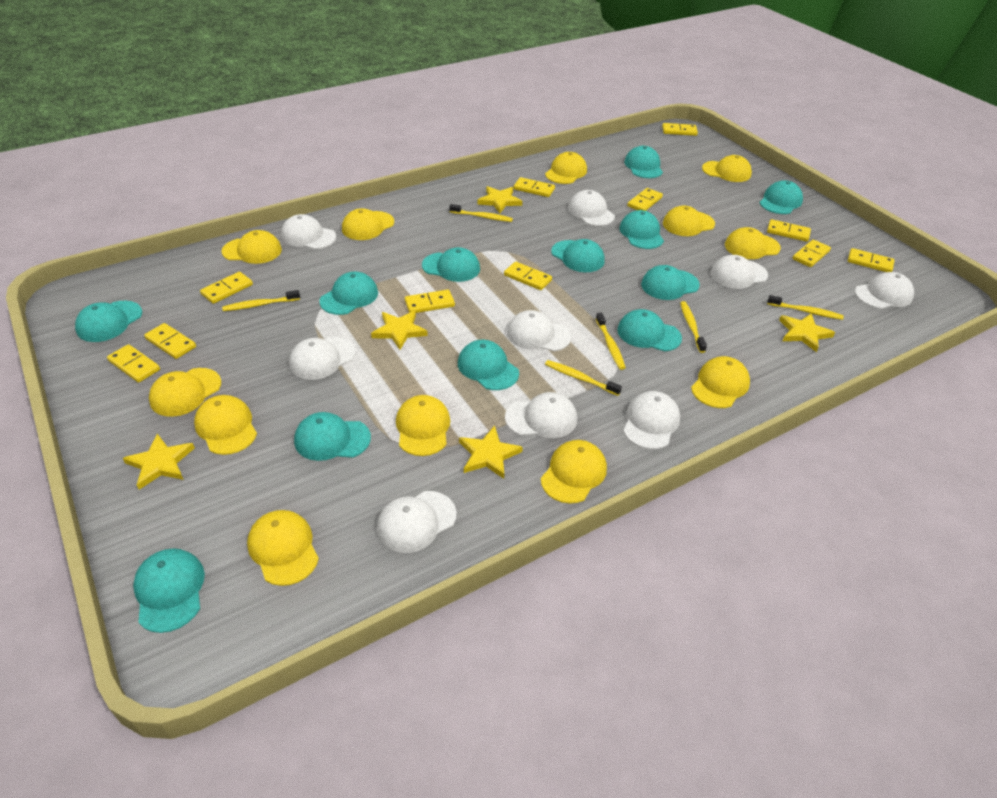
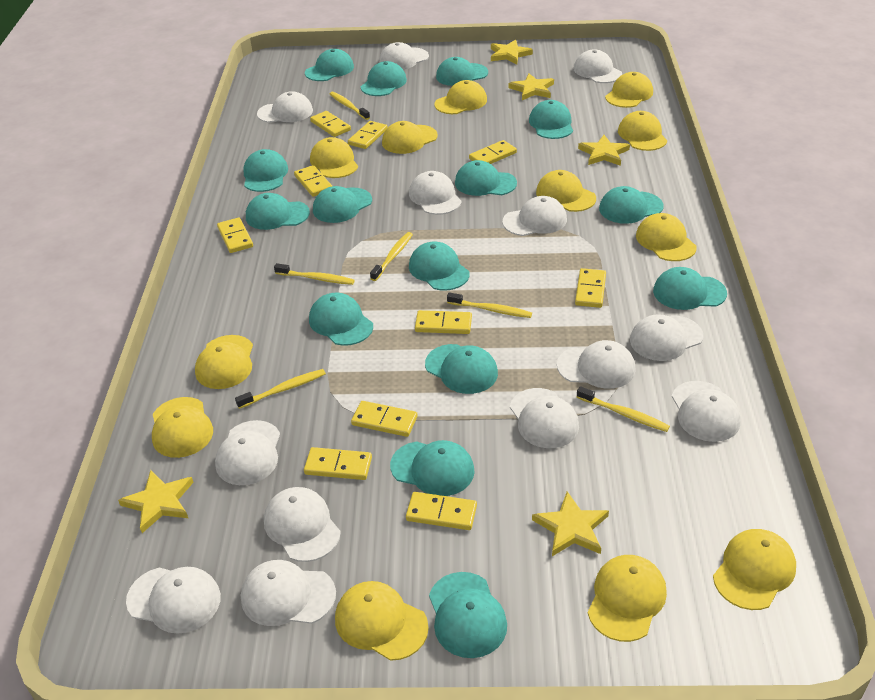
turquoise cap: [75,301,142,342] [133,548,205,633] [294,412,371,461] [320,272,378,315] [422,247,480,282] [458,340,519,390] [551,239,605,272] [617,309,682,351] [619,210,664,249] [624,146,663,178] [641,265,700,300] [760,180,803,214] = 12 -> [243,149,288,192] [246,193,310,230] [305,49,354,81] [309,293,373,346] [313,186,372,223] [361,61,407,96] [390,440,475,496] [409,242,470,291] [425,344,498,394] [429,572,507,658] [436,57,488,86] [455,160,517,196] [529,100,573,139] [599,186,664,224] [653,267,727,310] = 15
white cap: [281,214,336,249] [289,337,356,380] [377,491,457,553] [505,392,577,438] [507,310,571,351] [568,190,615,226] [623,391,680,449] [711,255,768,289] [855,272,914,309] = 9 -> [126,567,221,634] [215,420,280,485] [241,560,336,626] [257,91,313,123] [264,487,341,562] [379,42,429,70] [409,171,461,215] [503,196,567,236] [510,388,579,448] [557,340,636,389] [574,49,622,83] [630,314,703,361] [672,381,741,442] = 13
yellow domino: [107,344,160,383] [144,323,196,359] [200,272,253,304] [405,290,455,313] [504,262,552,290] [514,177,555,197] [627,188,663,211] [662,123,698,136] [767,219,811,242] [792,240,831,267] [848,248,895,272] = 11 -> [217,218,253,253] [294,165,332,197] [304,447,372,480] [310,111,351,137] [348,121,388,149] [351,401,418,437] [406,492,477,530] [415,310,472,334] [469,140,517,164] [575,268,606,308] = 10

